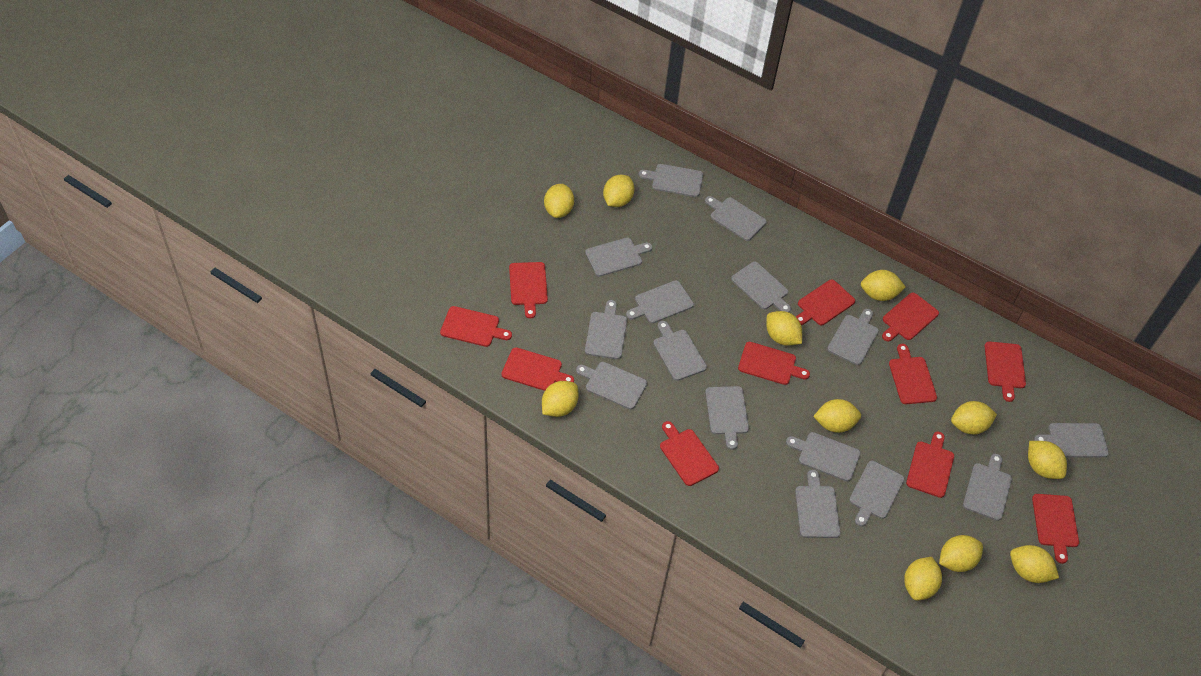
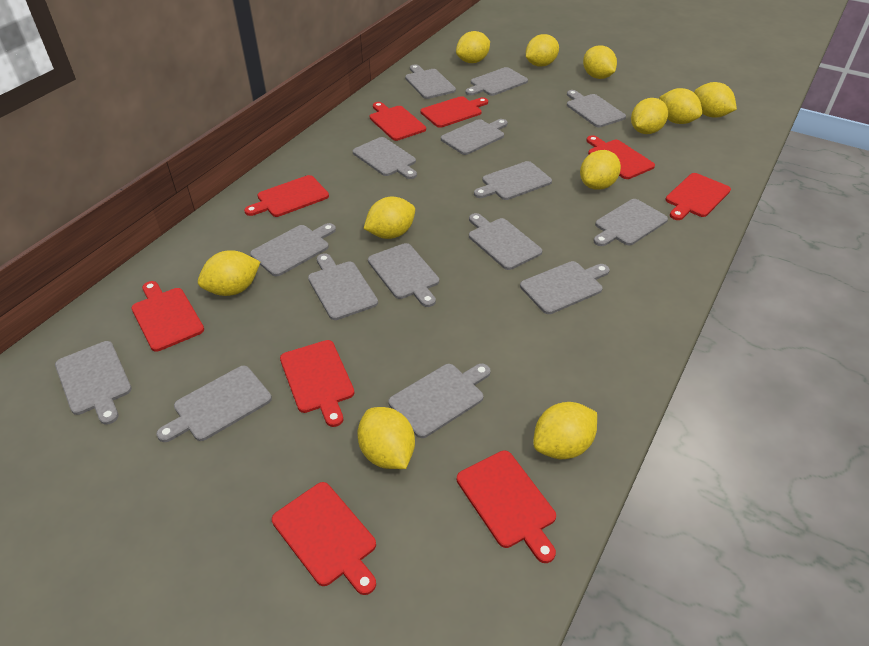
red cutting board: [440,306,512,347] [501,347,574,391] [509,262,548,319] [660,421,719,486] [738,342,810,385] [796,279,855,325] [882,293,939,342] [889,344,937,404] [906,431,954,498] [985,341,1026,402] [1032,494,1079,564] = 11 -> [131,281,204,352] [244,175,329,217] [272,482,376,595] [280,340,354,427] [370,102,426,141] [420,96,488,128] [457,451,556,563] [586,135,655,179] [665,173,731,220] = 9

